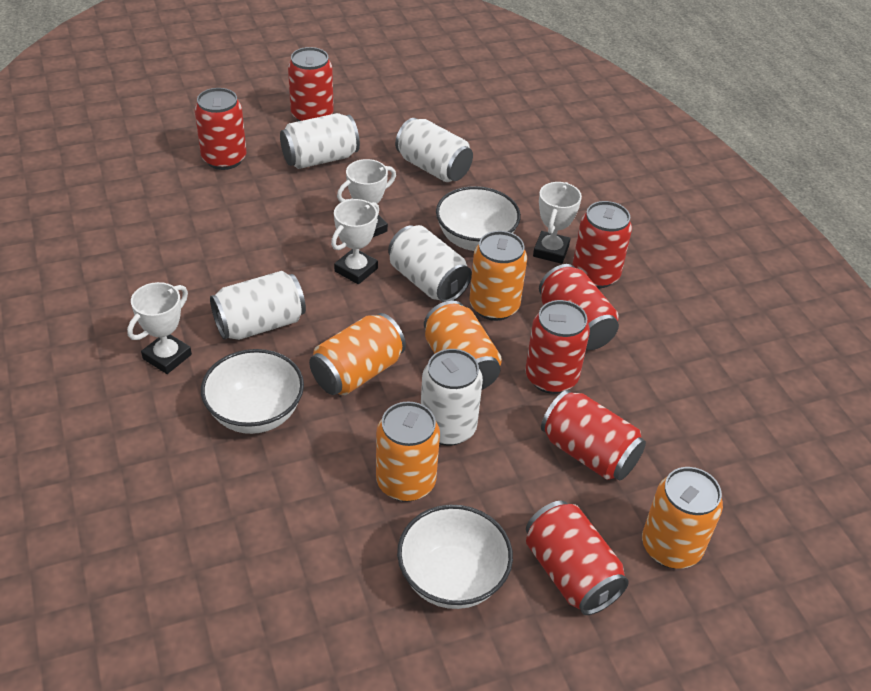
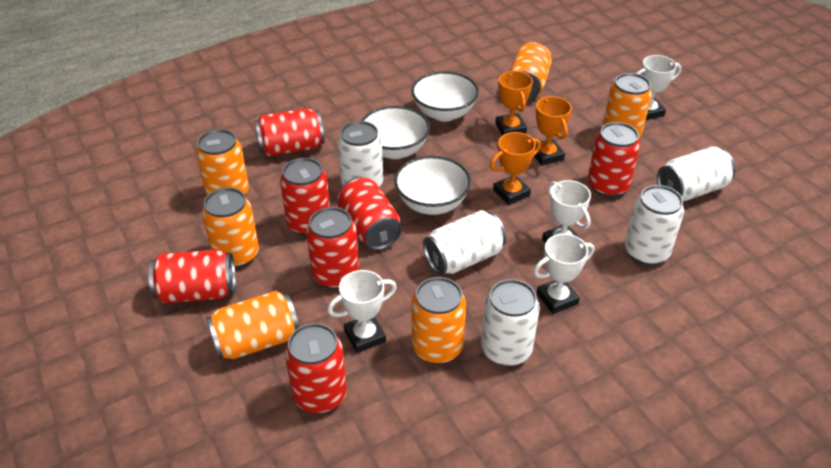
orange can: [309,313,406,395] [376,402,440,502] [424,300,502,390] [469,231,527,321] [642,467,723,569] = 5 -> [196,129,249,195] [202,187,259,268] [206,291,299,360] [412,277,466,364] [510,42,552,100] [603,73,652,138] = 6
orange trophy: none = 0 -> [490,132,541,205] [495,71,533,135] [534,96,572,166] = 3

